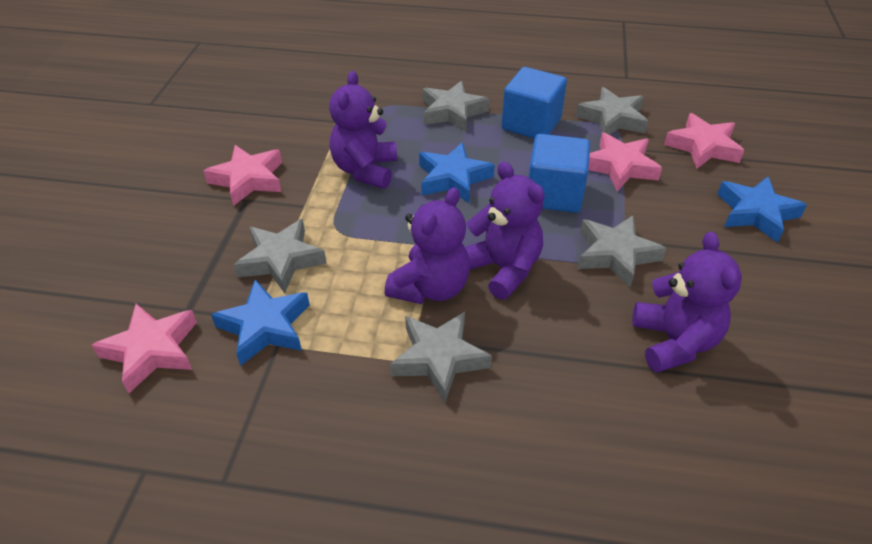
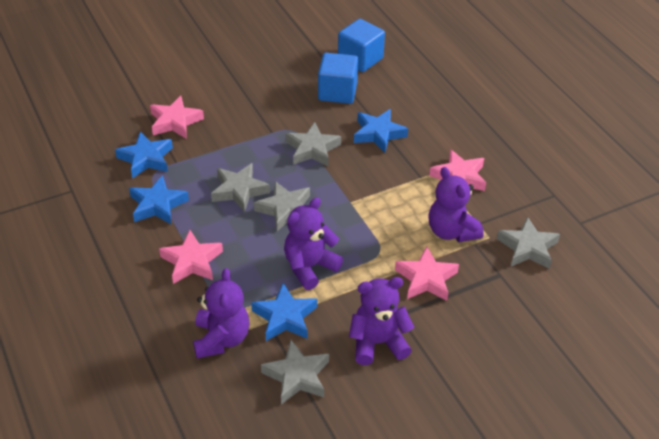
blue star: [211,280,310,366] [419,142,495,203] [717,177,807,243] = 3 -> [115,132,173,178] [129,175,189,224] [251,283,317,341] [354,109,408,153] = 4

